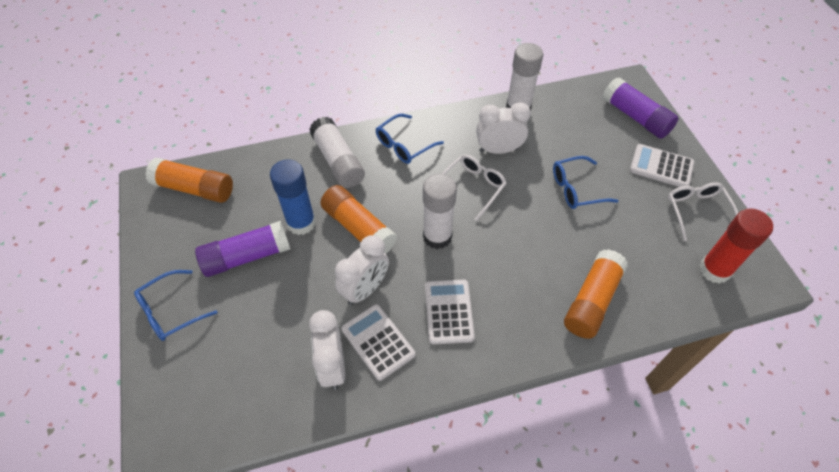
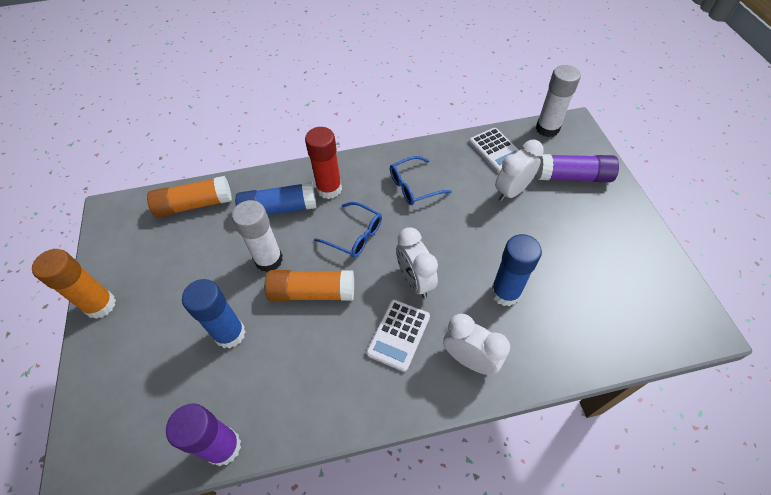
blue glasses: [134,270,218,341] [376,114,444,164] [553,156,618,209] = 3 -> [314,202,382,258] [390,156,452,205] = 2
blue glue stick: [270,160,316,235] = 1 -> [182,279,245,349] [235,182,316,215] [491,234,542,306] = 3
white calculator: [341,304,415,381] [425,280,475,345] [630,144,694,187] = 3 -> [367,299,430,372] [469,128,519,173] = 2
white glasses: [442,154,507,221] [668,182,738,241] = 2 -> none = 0
white glue stick: [309,117,365,188] [423,174,457,249] [506,43,544,110] = 3 -> [232,200,283,272] [536,65,581,137] = 2

